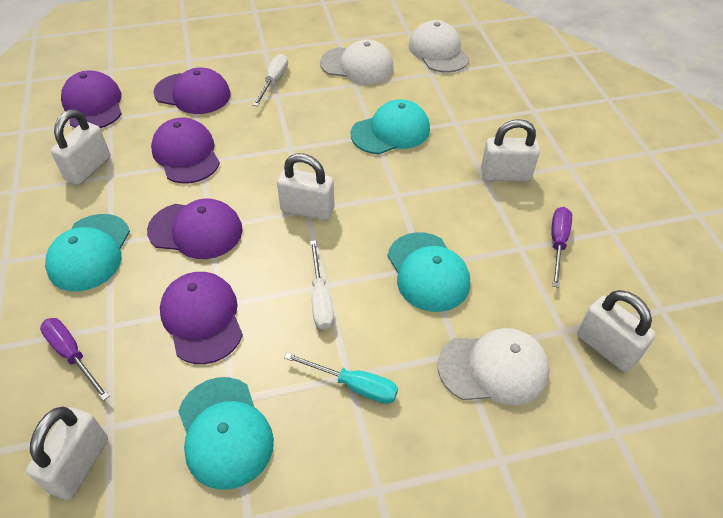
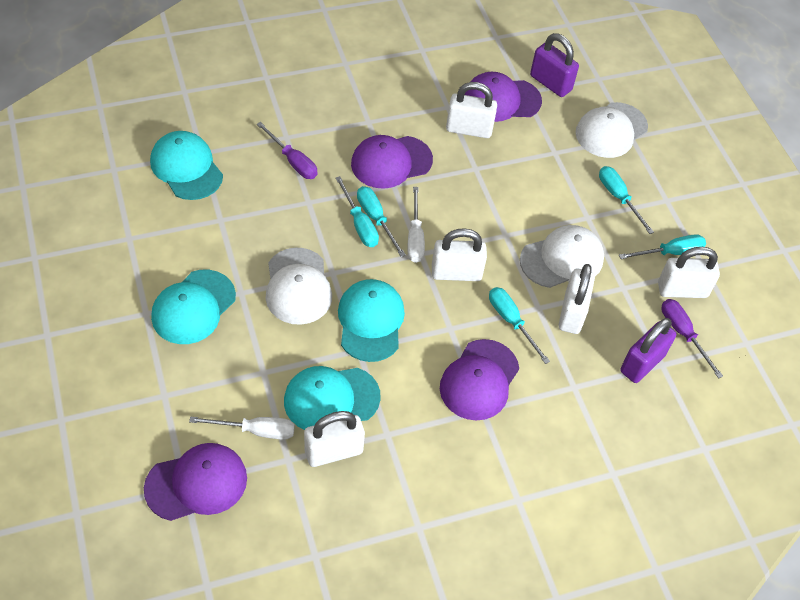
purple cap: [61,70,122,128] [147,199,243,259] [151,118,220,184] [153,67,231,114] [160,272,243,364] = 5 -> [144,443,247,521] [351,135,433,189] [440,339,519,420] [465,72,542,122] = 4
purple padlock: none = 0 -> [530,33,579,97] [620,318,676,383] = 2
turquoise screwdriver: [284,352,398,404] = 1 -> [336,176,379,247] [357,186,406,257] [489,287,550,364] [599,166,654,234] [619,234,706,259] = 5

